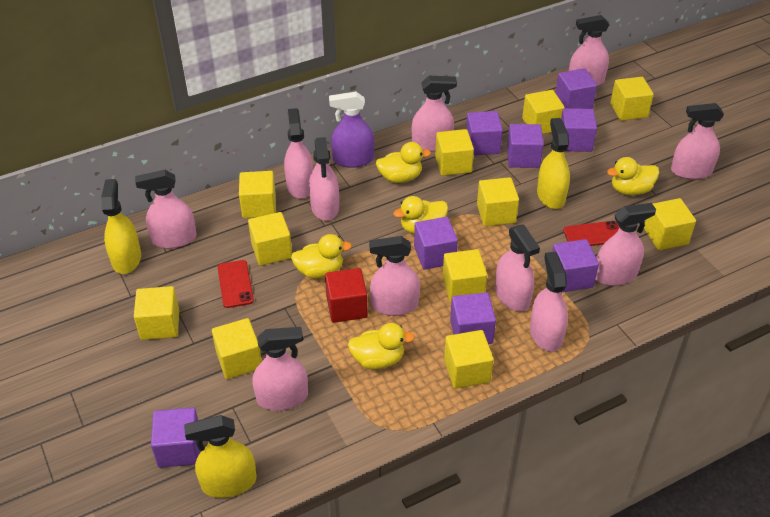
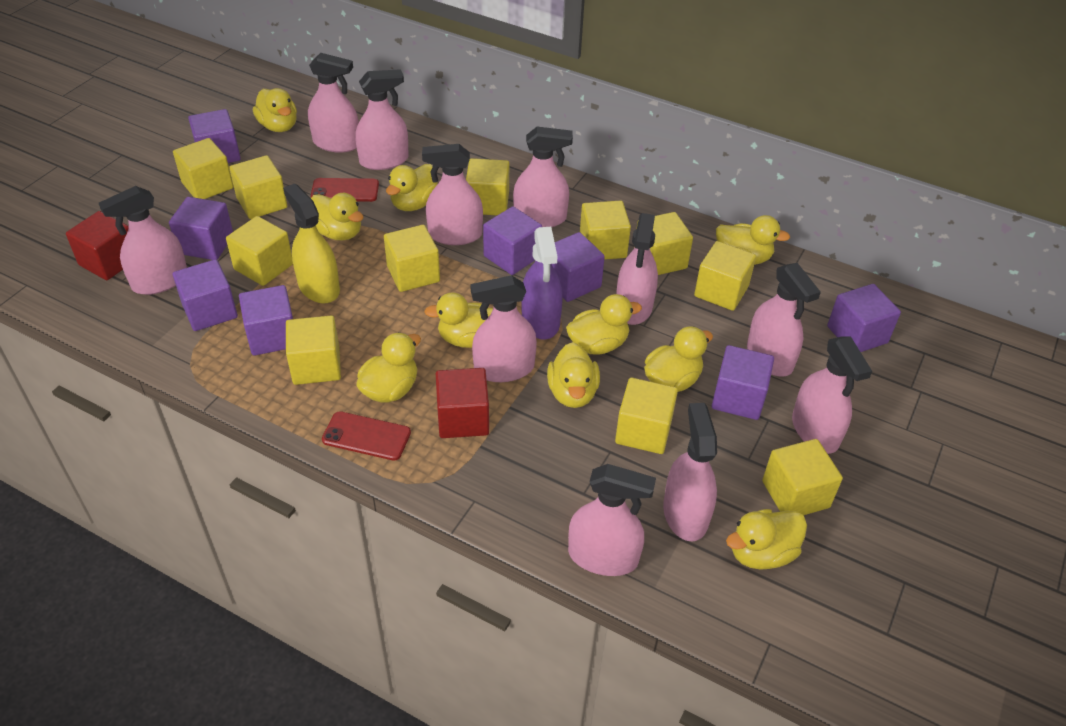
red cube: [325,268,368,323] = 1 -> [66,211,129,280] [436,368,489,438] = 2
yellow duck: [291,234,352,279] [348,323,415,370] [376,142,431,183] [393,196,448,234] [607,157,659,196] = 5 -> [253,88,297,132] [311,193,364,241] [356,332,421,403] [386,164,438,211] [424,292,493,348] [547,342,600,408] [566,294,642,355] [644,326,713,392] [716,215,790,265] [726,509,807,570] = 10
yellow spray bottle: [101,179,141,274] [184,415,256,498] [537,118,570,209] = 3 -> [283,183,340,303] = 1

